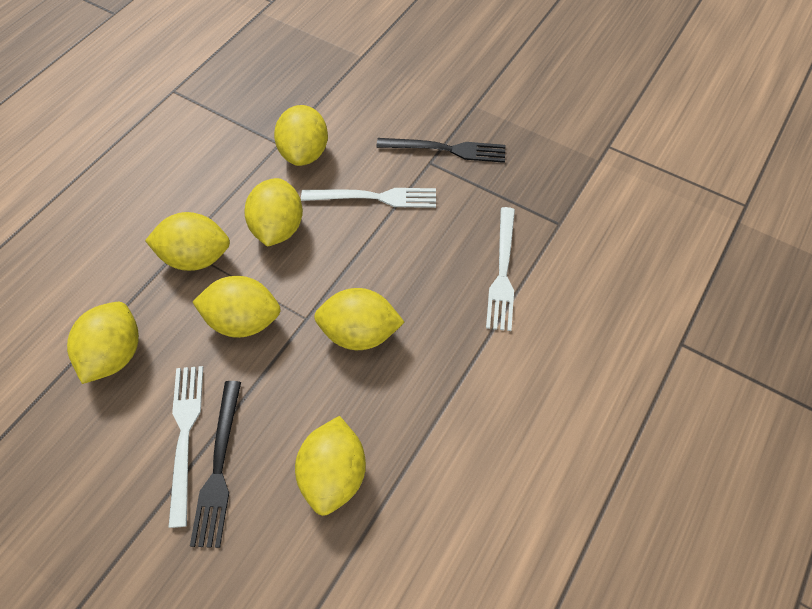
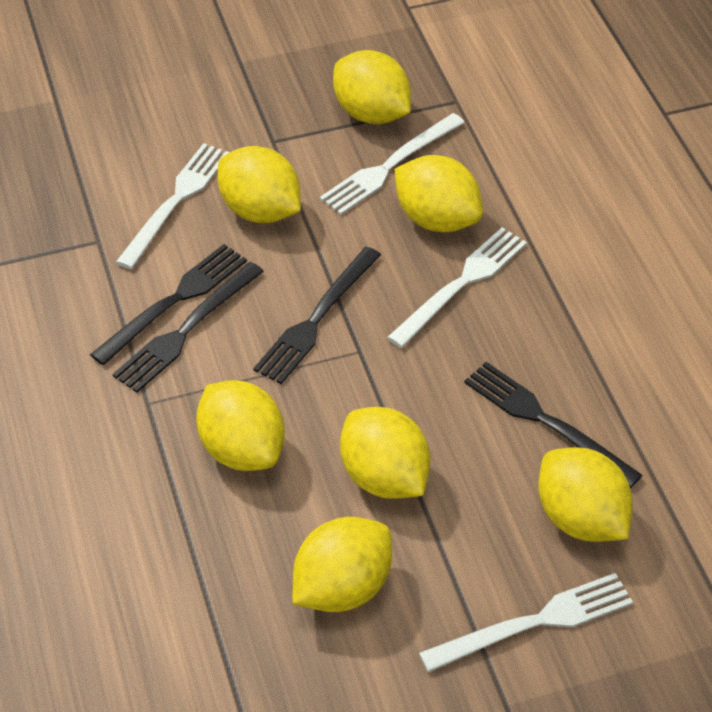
black fork: [190,381,241,548] [376,138,506,163] = 2 -> [90,244,247,365] [112,262,264,393] [253,247,381,384] [464,362,642,488] = 4
white fork: [168,366,203,528] [301,188,436,208] [486,207,515,331] = 3 -> [116,143,230,269] [320,113,465,215] [387,227,527,348] [419,573,633,672] = 4

